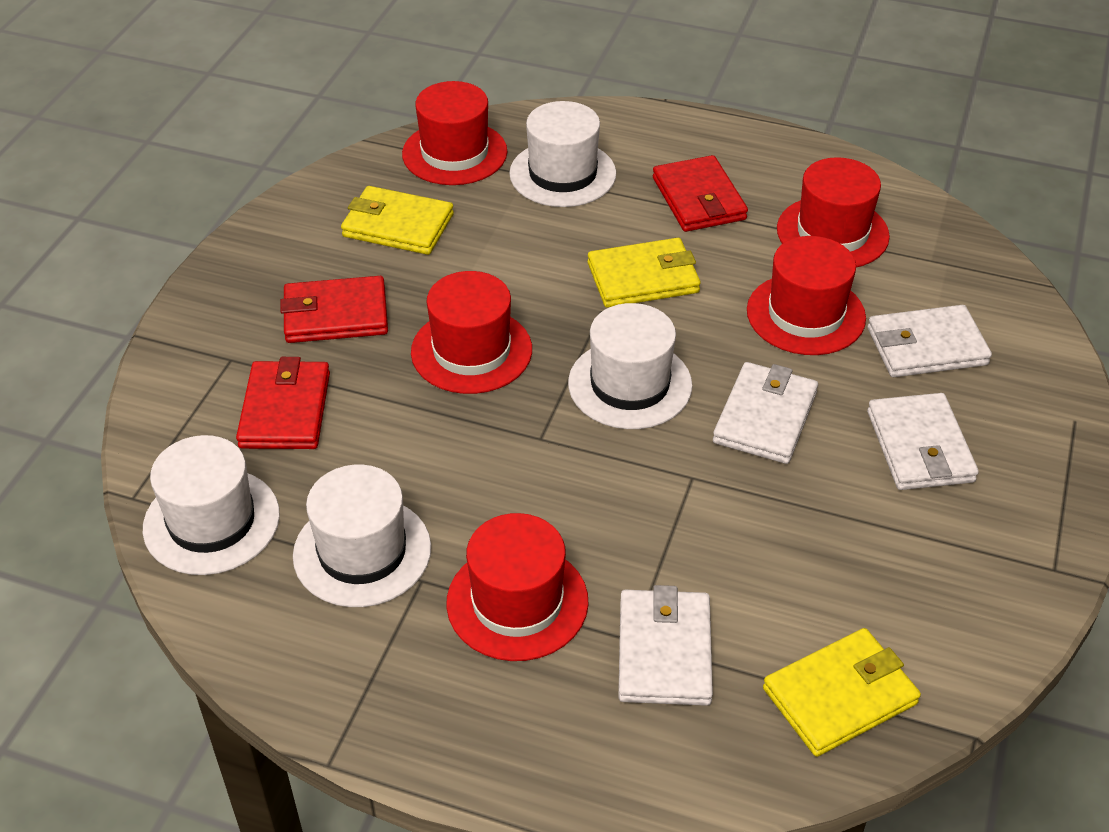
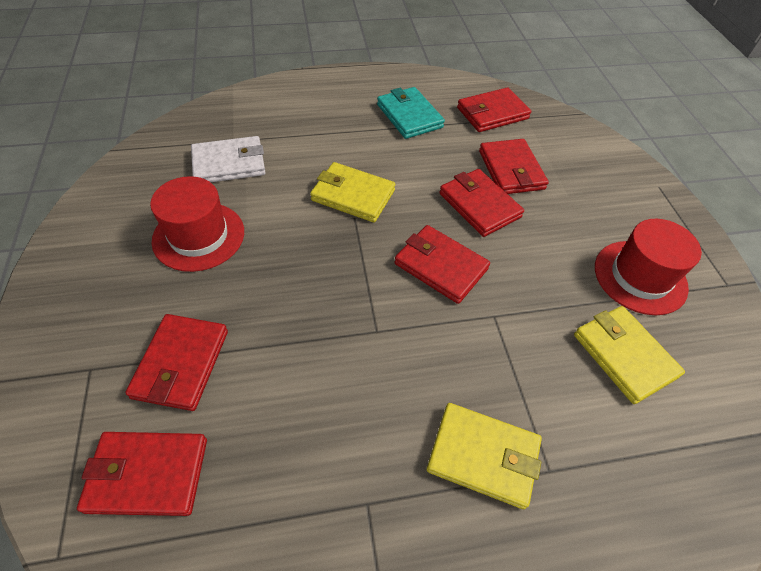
red hat: [402,81,507,185] [411,271,532,394] [446,513,589,661] [747,236,866,355] [777,157,890,267] = 5 -> [150,176,244,272] [595,219,702,315] = 2
red wallet: [236,357,330,449] [280,276,388,343] [653,155,748,232] = 3 -> [77,432,207,516] [125,314,228,411] [395,225,490,304] [439,169,524,237] [457,87,531,132] [479,139,549,194] = 6
turquoise wallet: none = 0 -> [377,87,445,139] = 1
white hat: [143,435,280,575] [293,465,431,607] [509,101,616,207] [568,303,693,429] = 4 -> none = 0
white wallet: [618,585,713,706] [713,362,818,464] [867,305,992,377] [867,393,979,490] = 4 -> [191,136,266,182] = 1

